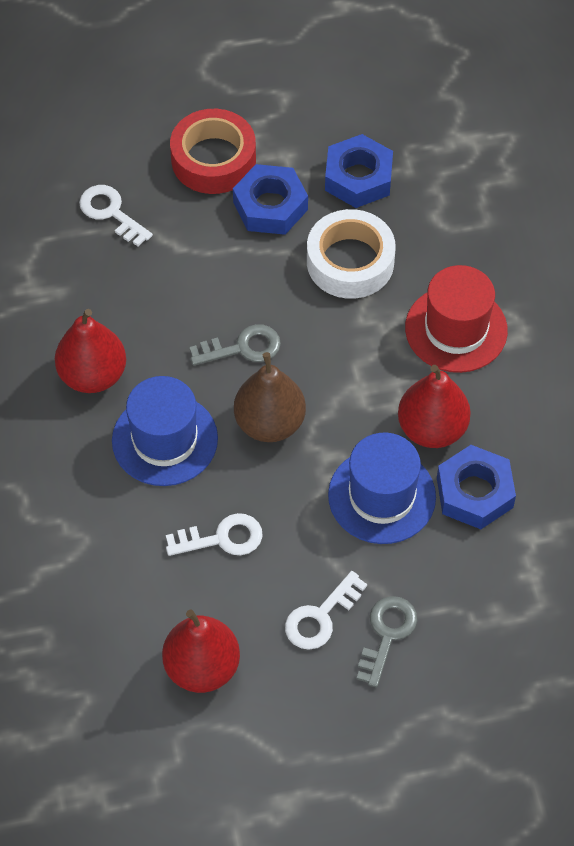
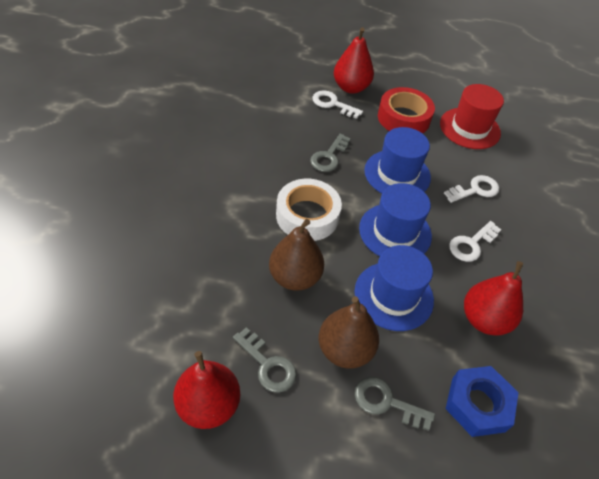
blue hat: [112,376,218,486] [328,433,436,544] = 2 -> [354,245,434,331] [359,183,432,256] [364,127,431,193] = 3
blue nut: [233,164,308,235] [325,134,393,208] [437,445,516,529] = 3 -> [446,366,519,437] = 1
brown pear: [234,352,306,442] = 1 -> [269,219,324,291] [319,296,379,369] = 2
grey key: [189,324,281,366] [357,596,418,688] = 2 -> [233,327,297,393] [310,133,351,172] [355,377,435,431] = 3

